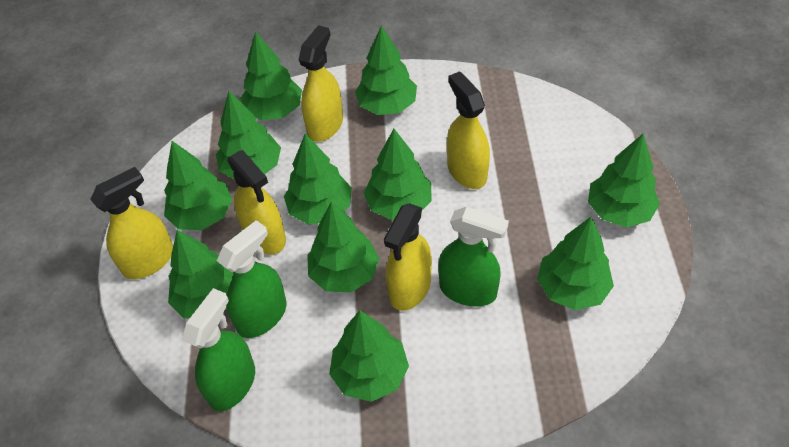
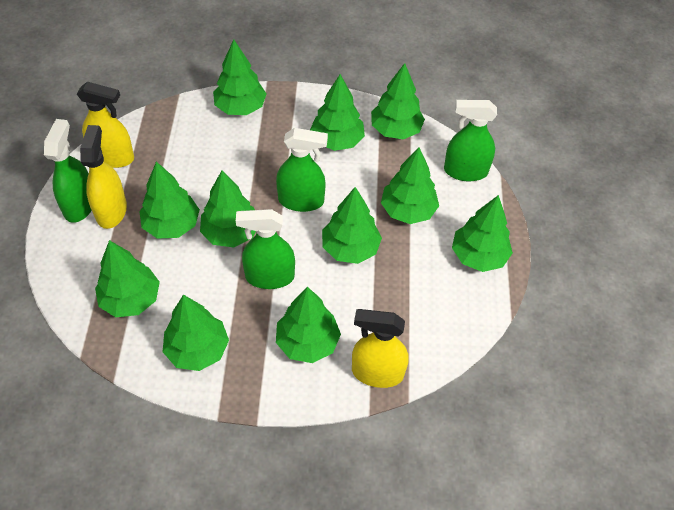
green spray bottle: [182,288,255,411] [217,220,287,338] [438,207,509,307] = 3 -> [44,119,92,223] [236,209,295,289] [276,128,328,212] [444,100,497,181] = 4
yellow spray bottle: [90,167,173,279] [227,150,286,254] [299,25,343,142] [384,203,432,311] [447,71,490,189] = 5 -> [77,82,134,168] [80,125,127,229] [352,309,409,388] = 3

